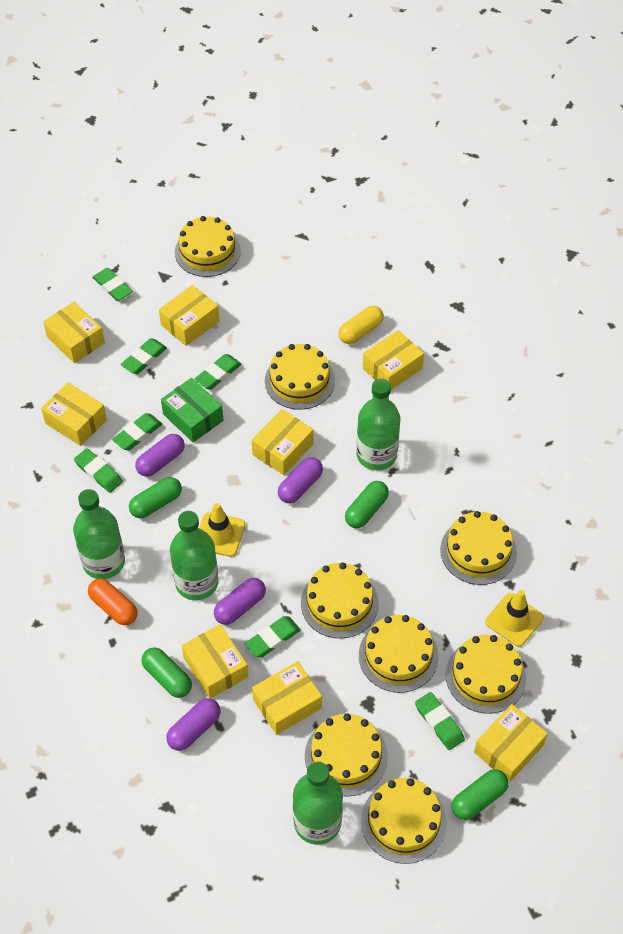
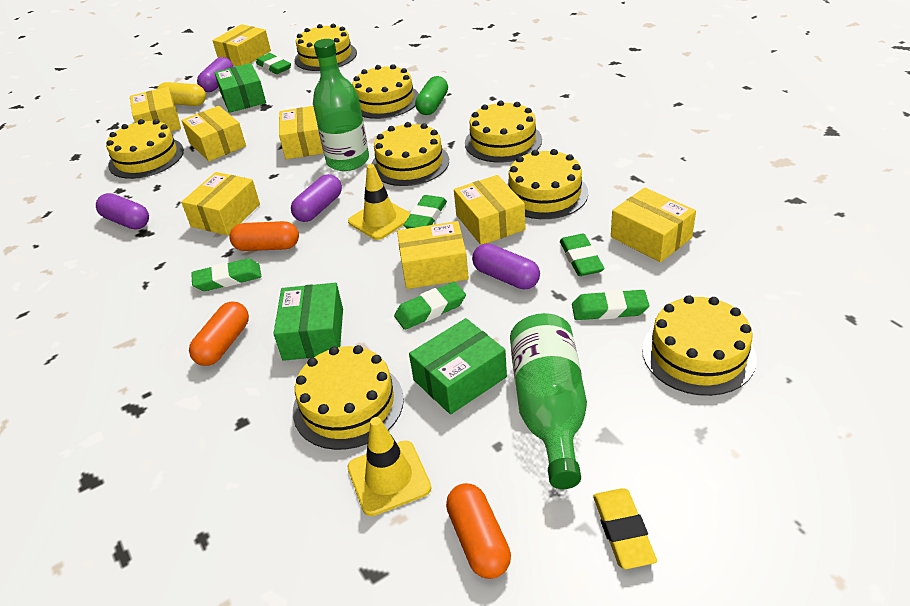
green bottle: [73,489,125,579] [170,511,218,600] [293,762,343,845] [356,378,400,470] = 4 -> [313,39,369,171] [510,313,587,489] = 2
green box: [161,378,223,442] = 1 -> [214,63,266,113] [273,283,343,361] [409,318,507,414] = 3
green capsule: [129,477,182,518] [141,647,192,698] [345,481,389,528] [452,769,509,820] = 4 -> [415,76,448,115] = 1
green eraser: [74,448,123,493] [92,268,133,301] [112,413,162,450] [121,338,167,374] [194,354,241,390] [245,616,301,658] [415,692,465,750] = 7 -> [191,259,261,291] [256,53,291,74] [394,282,466,330] [403,195,447,229] [560,234,605,276] [572,290,649,320] = 6
orange capsule: [88,578,137,625] = 1 -> [189,301,249,366] [229,221,299,251] [446,483,511,579] = 3
yellow eraser: none = 0 -> [593,488,657,569] = 1

